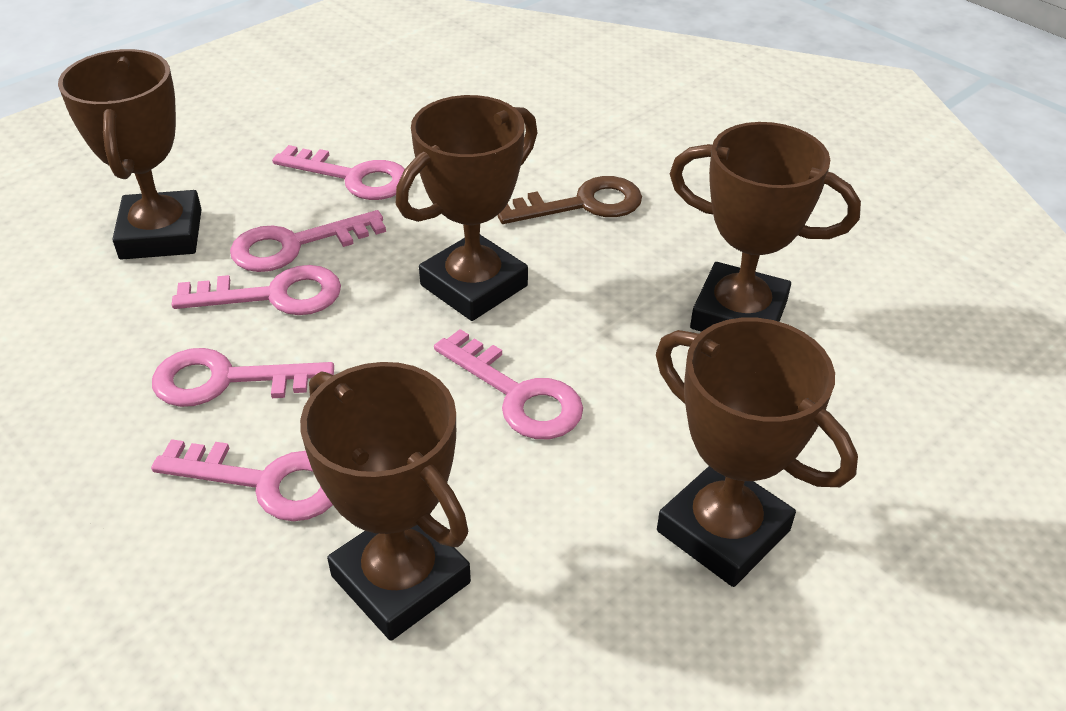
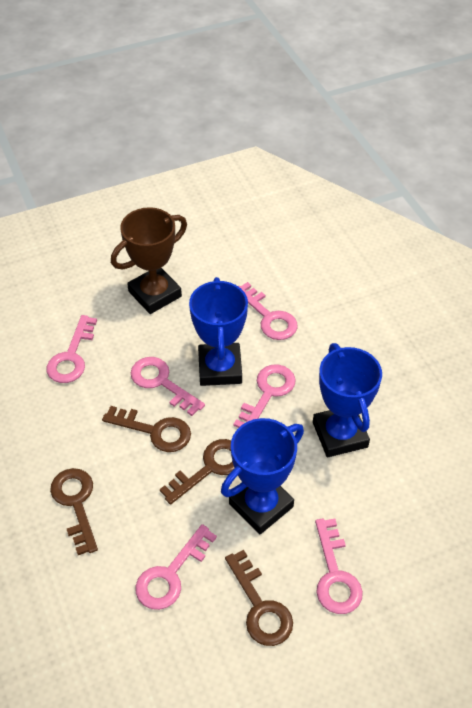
blue trophy: none = 0 -> [189,277,248,386] [221,418,304,534] [313,343,382,457] = 3
brown key: [498,176,642,224] = 1 -> [50,468,98,555] [102,406,191,452] [160,439,234,505] [225,550,293,646] = 4
brown trophy: [58,49,202,260] [300,362,471,641] [396,95,537,321] [656,318,858,587] [670,122,861,332] = 5 -> [111,207,187,314] = 1

